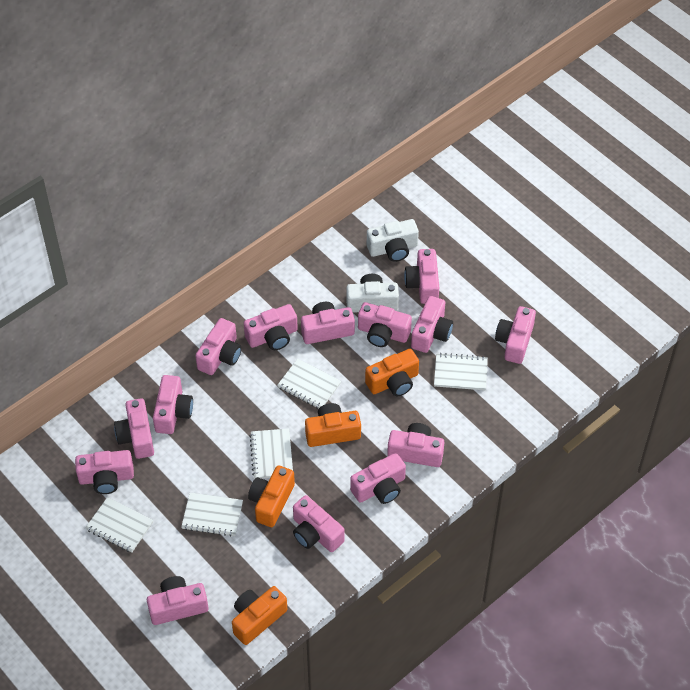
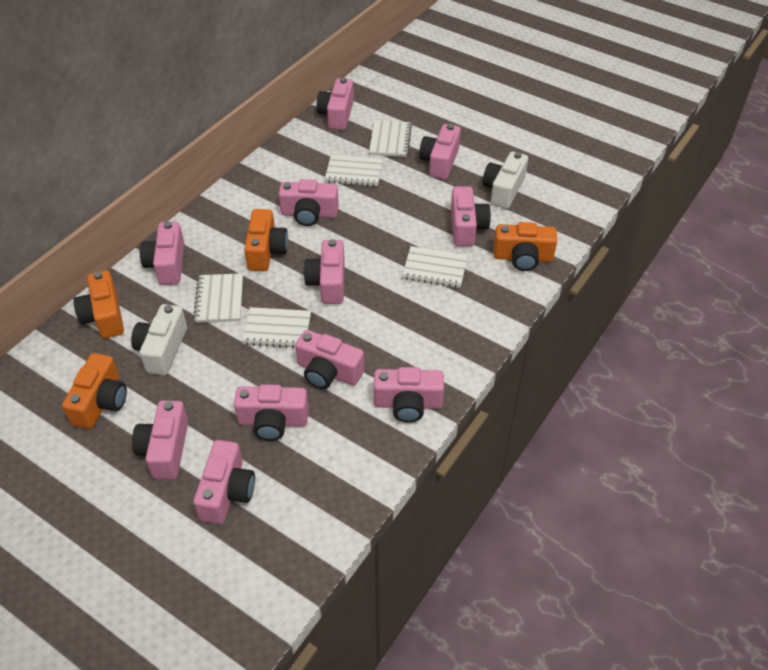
pink camera: [75,450,134,494] [114,398,154,459] [147,576,208,625] [153,375,193,434] [195,318,242,375] [244,304,298,350] [293,495,345,552] [301,302,355,344] [350,453,406,504] [358,302,412,347] [387,423,444,467] [404,249,439,304] [411,296,453,353] [495,306,536,364] = 14 -> [132,400,188,480] [140,221,184,285] [193,440,255,524] [234,384,309,441] [279,179,339,226] [295,330,364,389] [304,239,345,304] [317,78,354,130] [374,367,444,423] [419,124,461,179] [451,186,491,246] = 11

